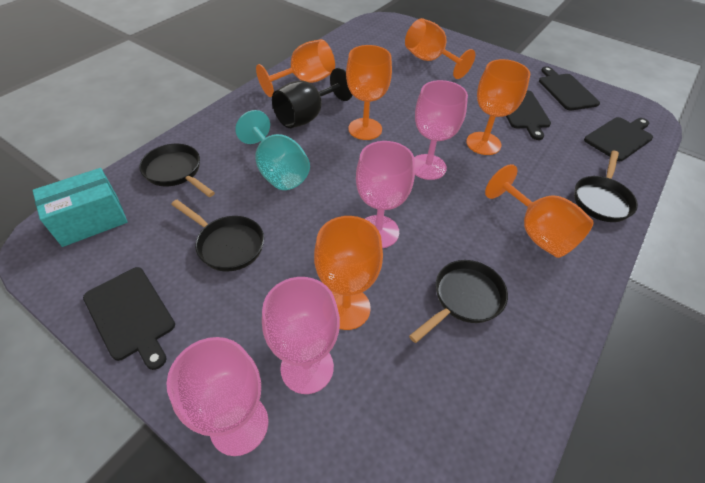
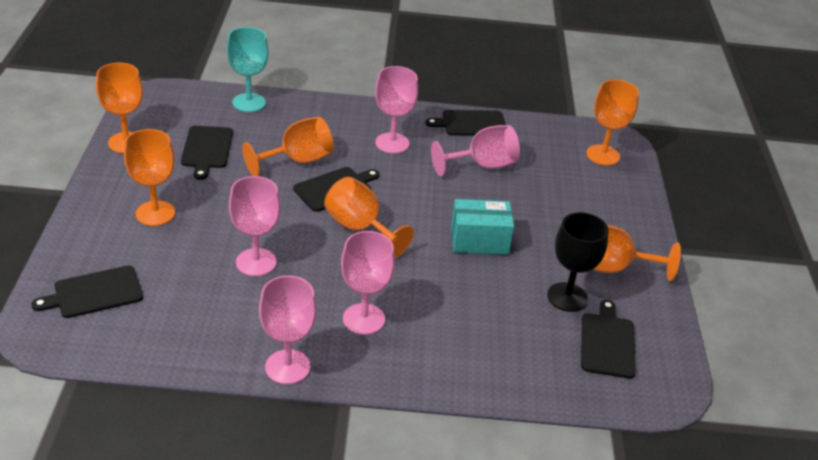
black cutting board: [83,267,175,370] [506,90,551,140] [539,66,600,111] [584,117,653,161] = 4 -> [31,265,143,318] [181,126,233,180] [293,167,379,212] [426,110,506,136] [581,300,636,379] = 5
black pan: [139,144,215,197] [171,200,264,272] [409,260,508,343] [574,151,638,222] = 4 -> none = 0
pink goblet: [166,337,268,456] [262,277,340,394] [356,141,415,248] [414,80,468,180] = 4 -> [229,176,280,276] [259,276,317,384] [341,231,395,335] [375,66,418,154] [431,125,520,177] = 5

